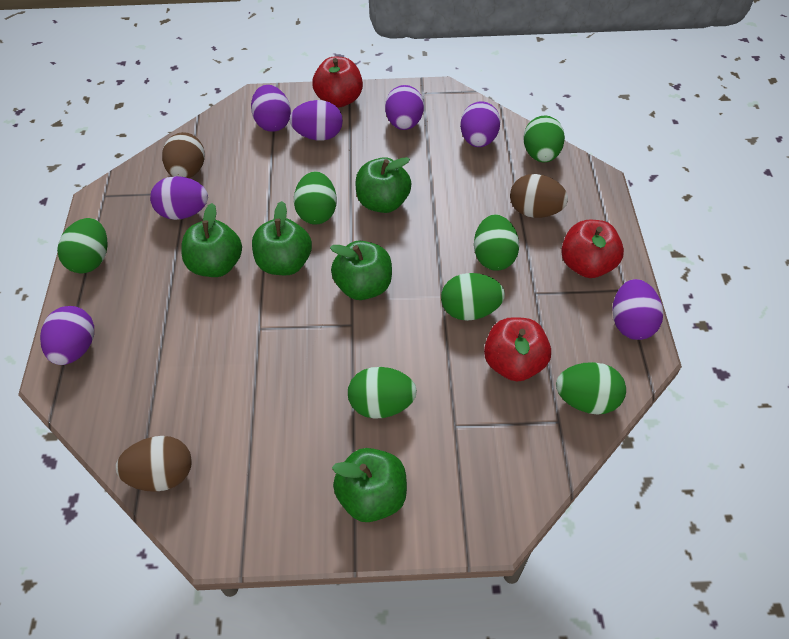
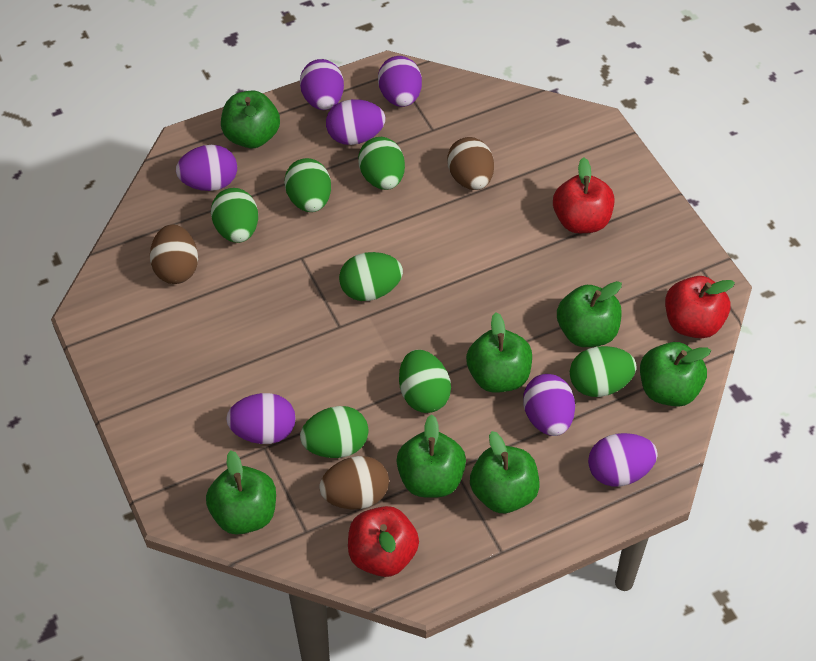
green apple: [181,203,242,277] [252,201,312,275] [330,241,392,300] [332,448,407,522] [356,157,412,213] = 5 -> [206,451,276,535] [221,90,280,148] [396,414,466,498] [466,312,532,393] [470,431,540,513] [557,281,622,347] [640,342,711,407] = 7

